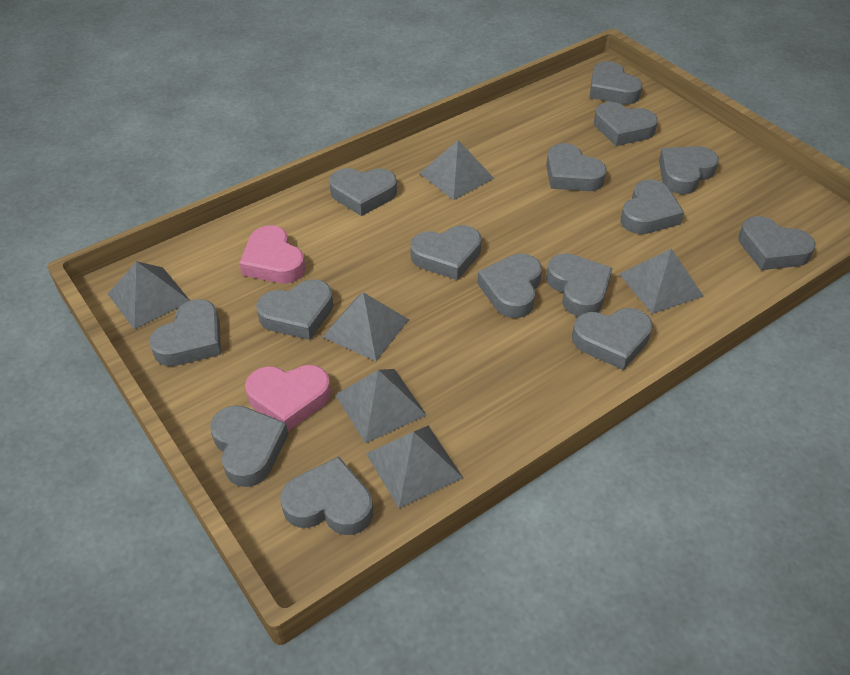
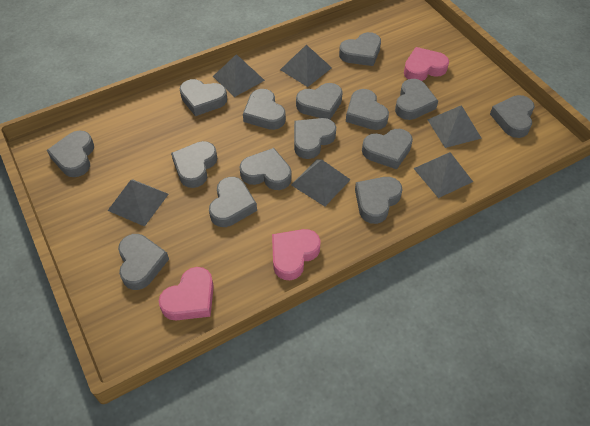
pink heart: [239,225,305,284] [245,365,331,431] = 2 -> [159,267,214,320] [272,229,320,280] [404,47,449,81] = 3

